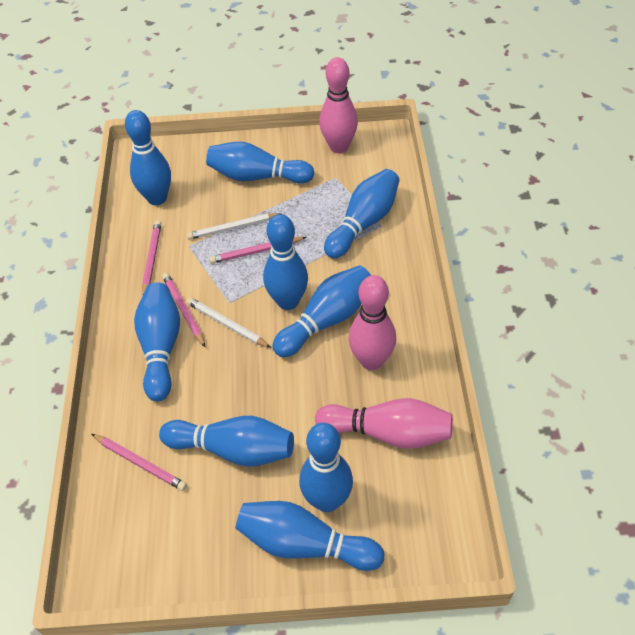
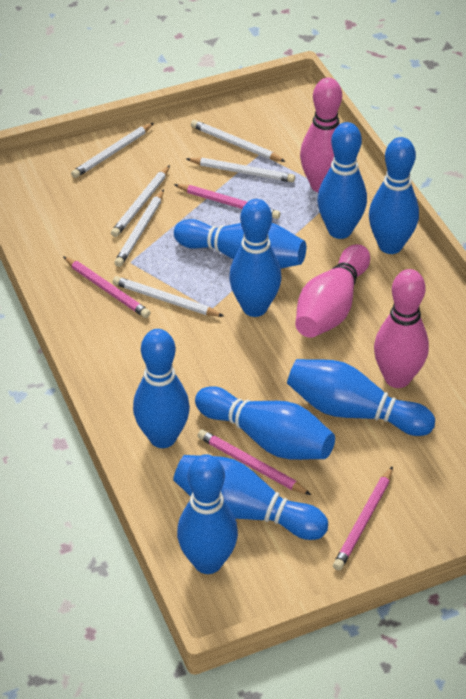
white pencil: [186,297,271,348] [187,213,280,240] = 2 -> [71,123,154,178] [111,165,170,237] [113,276,224,317] [114,189,164,267] [186,158,295,182] [191,120,286,162] = 6

